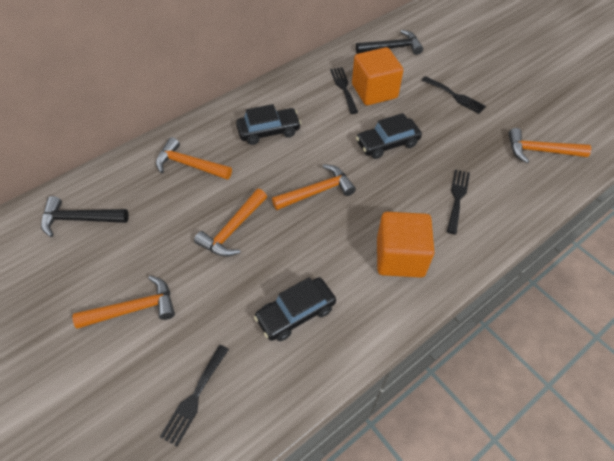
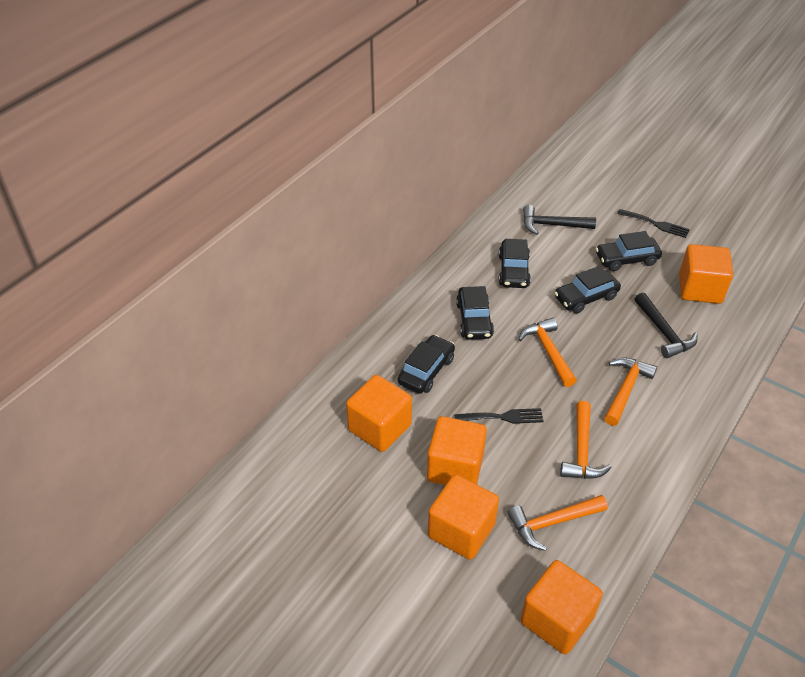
black car: [236,104,301,145] [254,277,336,341] [356,113,422,159] = 3 -> [398,335,455,394] [456,286,494,340] [499,239,531,288] [554,266,621,313] [595,231,662,271] = 5
black fork: [160,345,229,446] [330,67,358,114] [422,76,486,114] [447,170,470,234] = 4 -> [454,408,544,424] [617,209,690,238] = 2
orange cube: [352,47,403,105] [377,212,435,278] = 2 -> [346,375,412,452] [427,416,487,485] [428,474,499,560] [520,560,603,655] [679,244,733,304] = 5
orange hammer: [72,276,175,329] [156,137,232,180] [194,189,267,257] [272,164,356,210] [508,128,591,163] = 5 -> [507,495,608,551] [518,318,577,387] [560,401,612,479] [604,358,657,426] = 4

